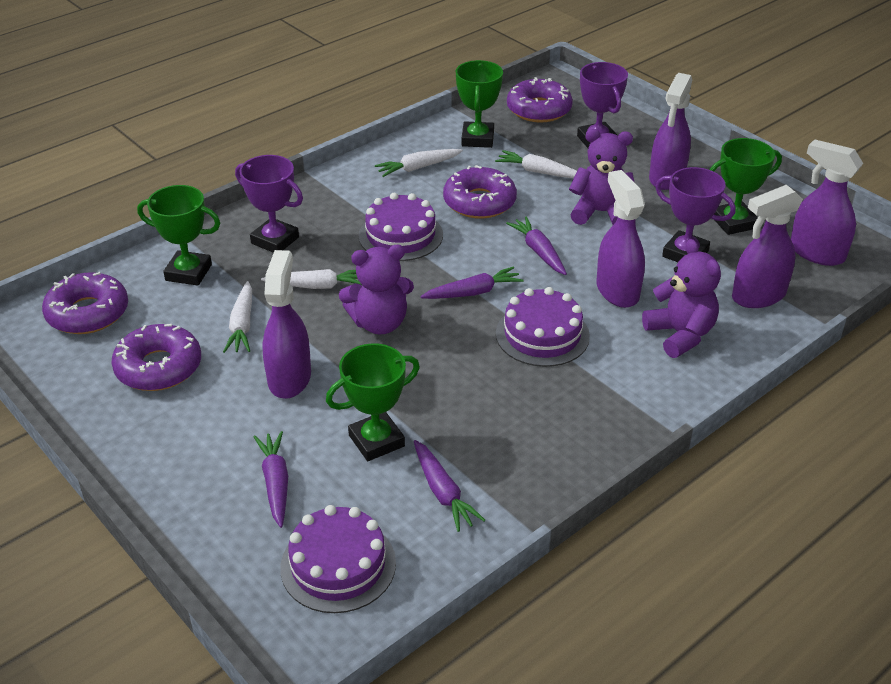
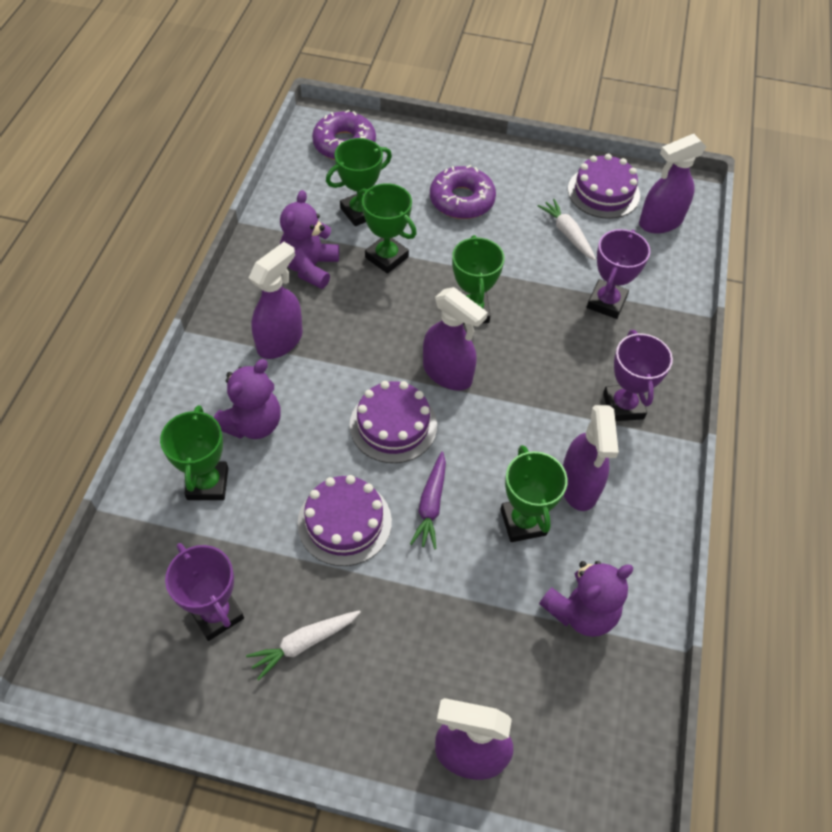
green trophy: [137,185,220,286] [326,343,420,461] [456,60,503,148] [710,138,782,235] = 4 -> [160,405,228,500] [326,138,392,226] [358,183,417,274] [452,235,505,324] [501,445,568,542] = 5
purple carrot: [254,431,288,528] [414,440,485,532] [420,266,523,299] [506,217,567,275] = 4 -> [410,451,446,549] = 1
purple donut: [42,272,128,334] [111,324,201,391] [443,165,517,219] [507,77,573,123] = 4 -> [312,110,376,160] [430,165,496,219] = 2
white carrot: [223,281,252,353] [261,269,362,289] [375,149,463,177] [495,150,577,178] = 4 -> [246,610,361,681] [538,199,596,260] = 2

